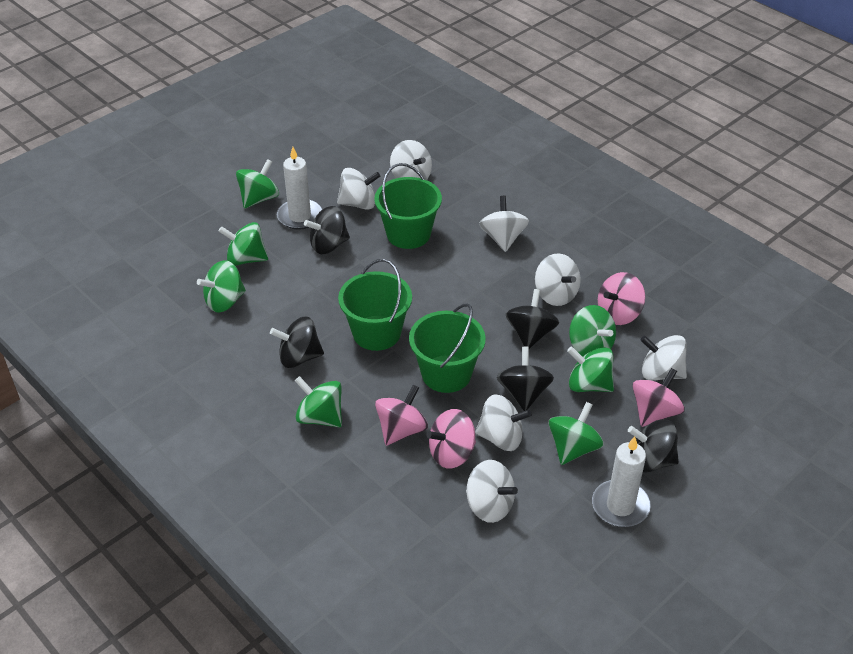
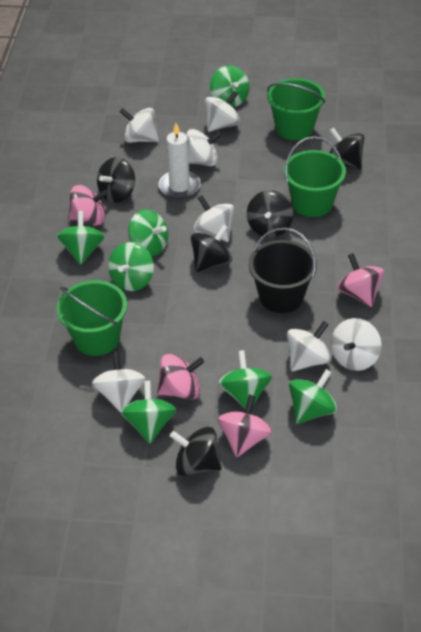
black bucket: none = 0 -> [249,228,317,313] = 1
white candle: [277,147,322,230] [592,436,651,527] = 2 -> [159,123,201,199] = 1

